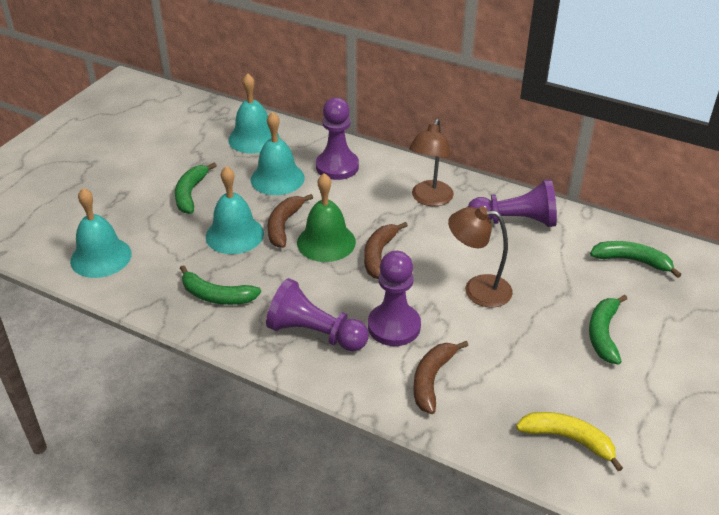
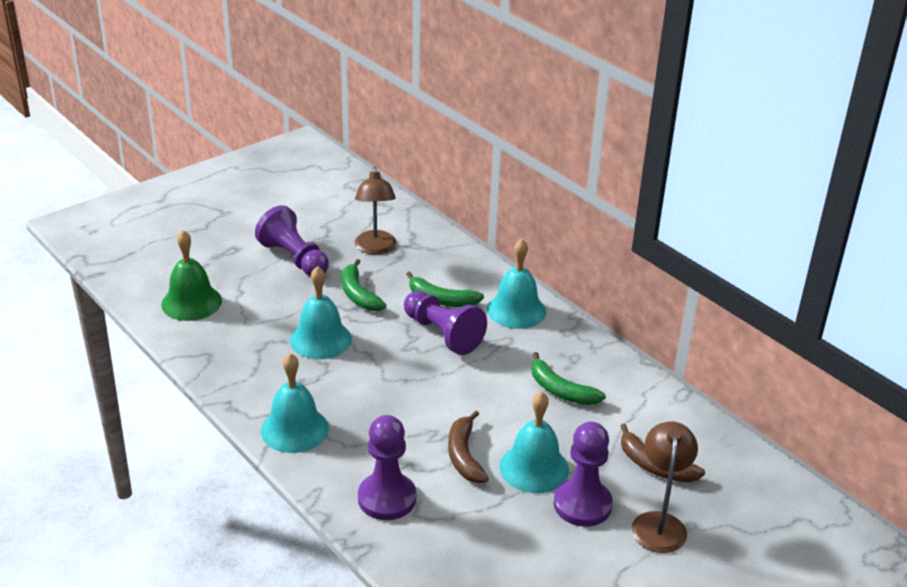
brown banana: [268,194,313,248] [364,222,408,279] [413,341,469,414] = 3 -> [448,410,489,483] [621,424,705,483] = 2
green banana: [175,162,217,214] [180,265,261,305] [589,295,627,365] [590,241,681,278] = 4 -> [342,259,386,311] [406,272,484,307] [532,352,606,405] = 3
yellow banana: [516,412,623,471] = 1 -> none = 0

